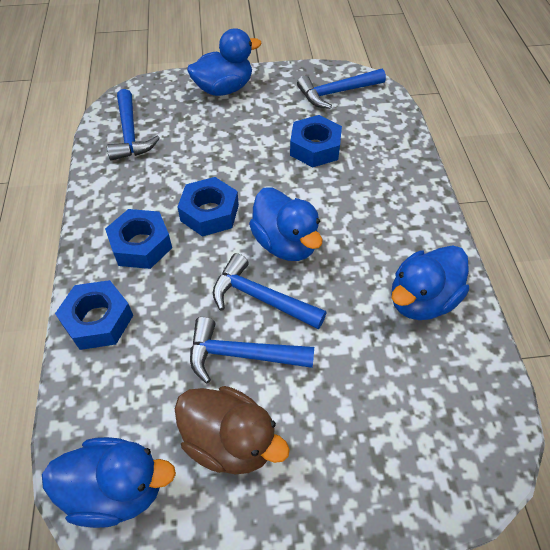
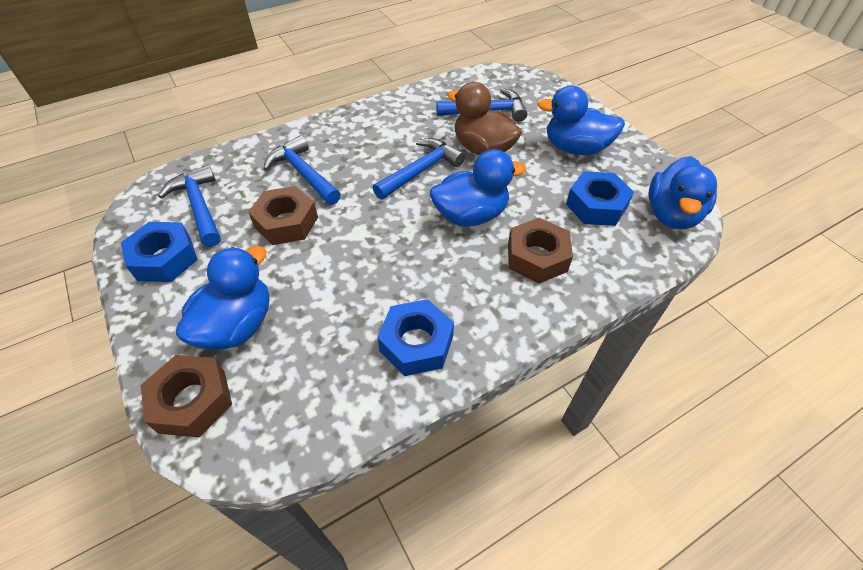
blue nut: [55,280,133,350] [105,209,172,269] [177,177,239,237] [290,115,342,168] = 4 -> [121,222,198,282] [377,299,454,376] [566,171,634,226] = 3
brown nut: none = 0 -> [140,355,232,437] [248,186,318,245] [508,218,573,284] = 3

